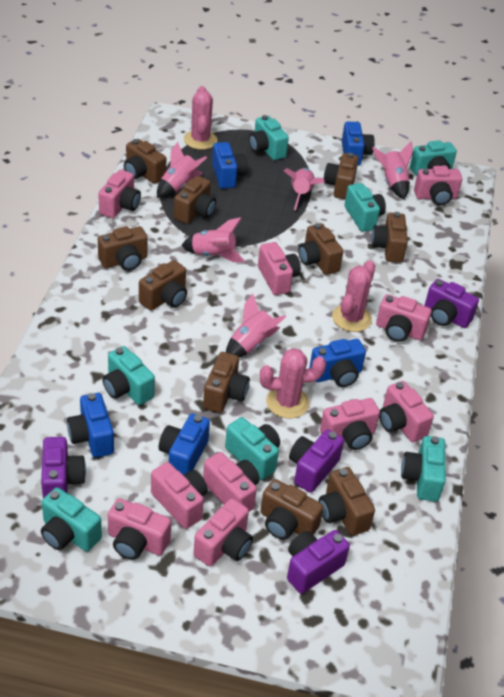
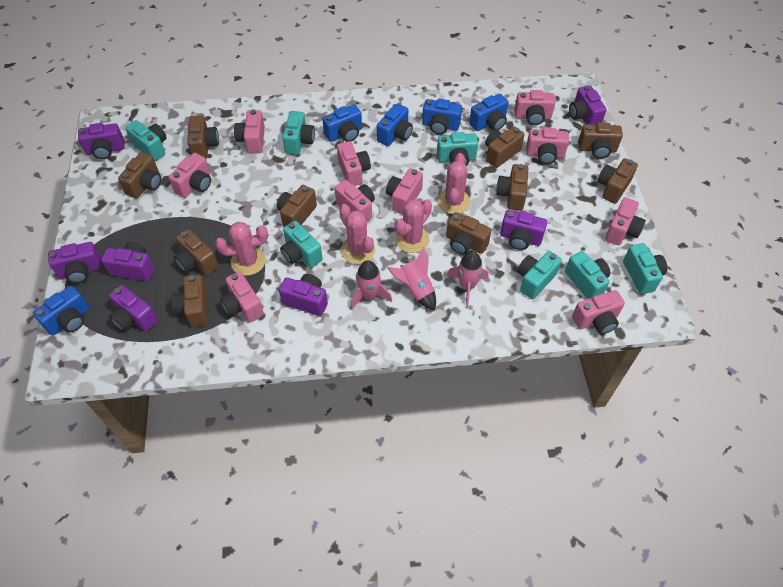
pink cactus: [184,86,217,150] [260,348,326,419] [332,260,375,332] = 3 -> [215,222,268,276] [339,204,375,264] [395,199,432,253] [438,153,470,214] = 4
pink rocket: [157,142,207,198] [181,217,245,263] [226,293,286,358] [284,168,325,210] [372,141,413,199] = 5 -> [351,260,392,309] [387,247,436,310] [447,251,488,306] = 3
purple camera: [41,437,86,498] [287,530,350,594] [289,429,344,493] [424,279,479,328] = 4 -> [48,242,102,283] [78,123,124,159] [101,242,154,281] [109,285,158,331] [279,274,328,316] [500,210,547,250] [569,85,606,125] = 7

